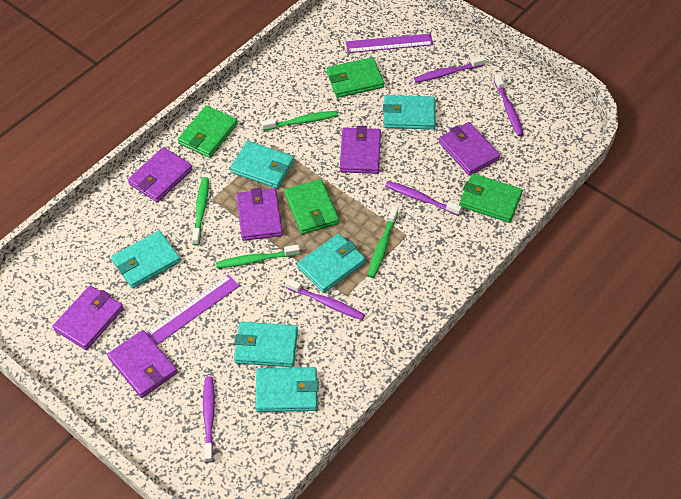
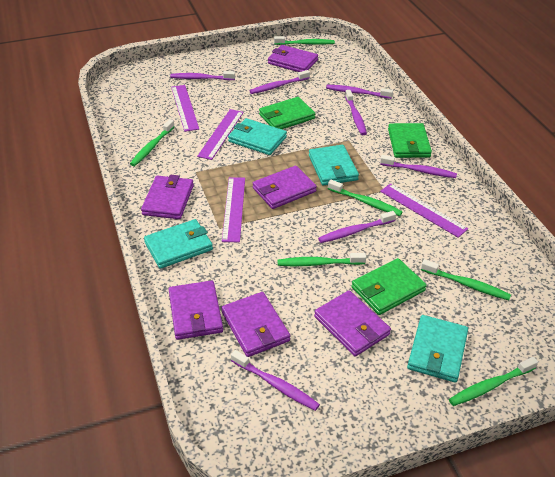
green toothbrush: [192,177,209,245] [216,245,300,268] [261,111,338,131] [368,207,398,278] = 4 -> [130,119,175,166] [274,36,335,45] [277,253,366,266] [328,180,403,216] [421,259,511,300] [449,357,538,406] = 6
green wallet: [178,106,238,158] [284,179,339,234] [327,57,384,98] [459,173,523,223] = 4 -> [259,97,315,129] [351,258,427,315] [388,123,432,158] = 3
purple ruler: [146,274,239,345] [346,34,433,53] = 2 -> [171,85,199,132] [197,109,244,160] [222,177,245,242] [380,183,468,238] = 4
purple toothbrush: [203,376,215,463] [285,278,365,320] [385,181,462,216] [414,56,485,83] [494,74,524,136] = 5 -> [170,71,235,80] [231,350,320,411] [250,70,310,94] [318,211,396,243] [326,85,393,99] [345,90,367,135] [380,155,457,178] = 7
turquoise wallet: [111,231,181,289] [230,141,294,189] [234,322,298,367] [255,367,319,412] [297,233,366,293] [383,95,436,129] = 6 -> [144,219,213,269] [228,118,287,155] [309,145,359,185] [407,315,468,382] = 4

